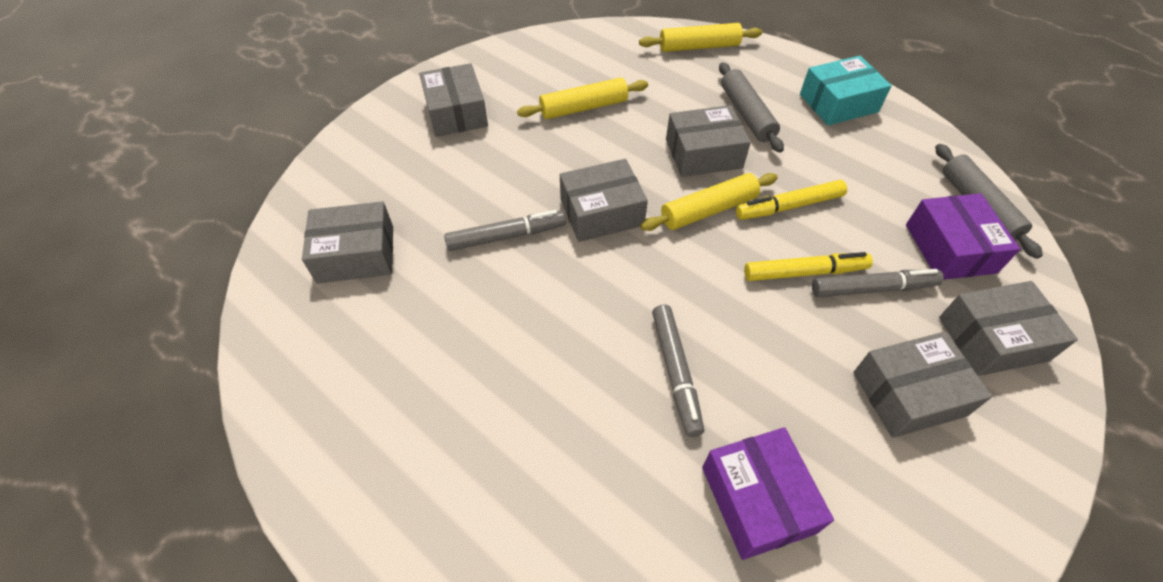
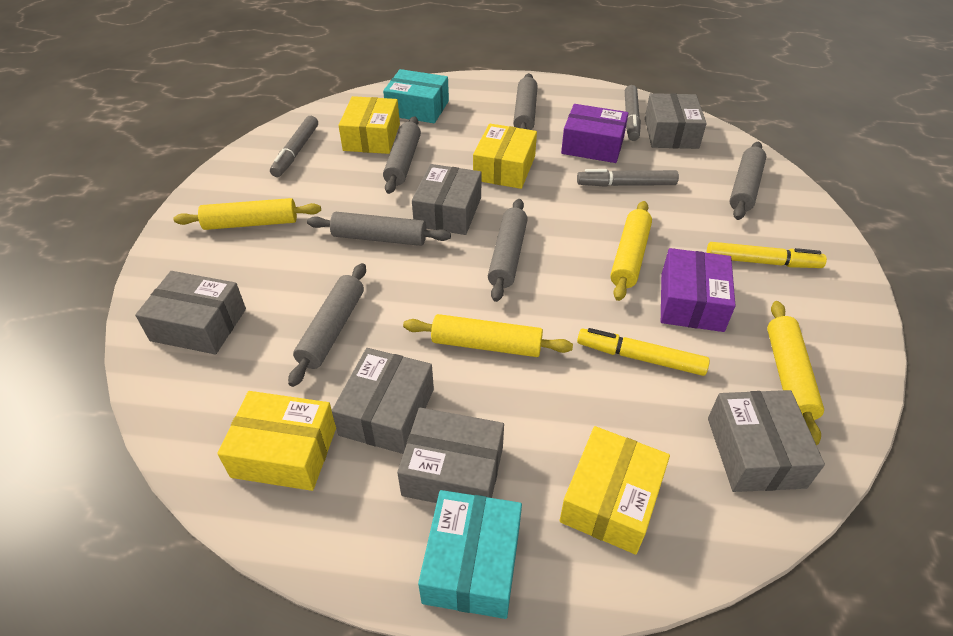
grey rolling pin: [719,62,784,153] [935,144,1043,259] = 2 -> [288,263,366,387] [307,212,451,246] [383,116,421,194] [488,199,528,302] [513,73,538,130] [730,142,766,220] = 6
turquoise box: [800,56,892,125] = 1 -> [383,69,449,123] [418,490,522,619] = 2
yellow box: none = 0 -> [217,391,336,491] [338,96,400,154] [473,123,537,189] [560,426,670,554] = 4
yellow rolling pin: [517,78,648,119] [639,23,762,52] [640,173,778,231] = 3 -> [173,198,321,230] [403,314,573,357] [610,201,652,301] [767,301,824,445] = 4

